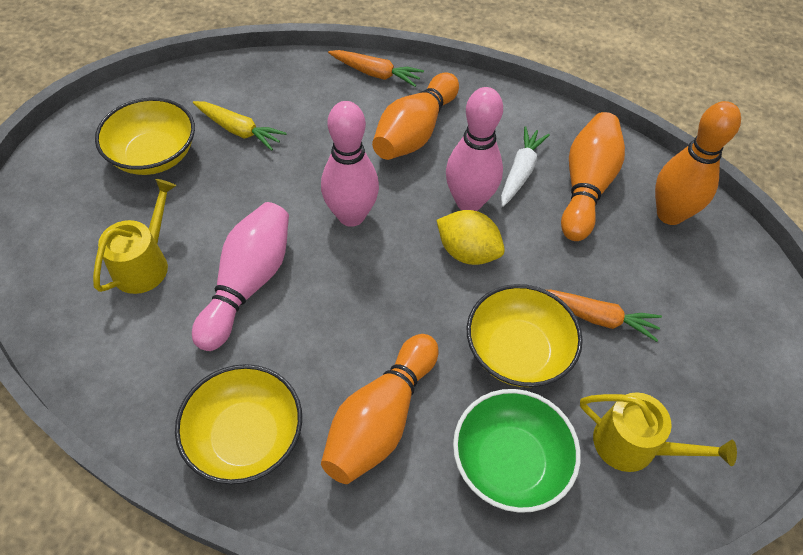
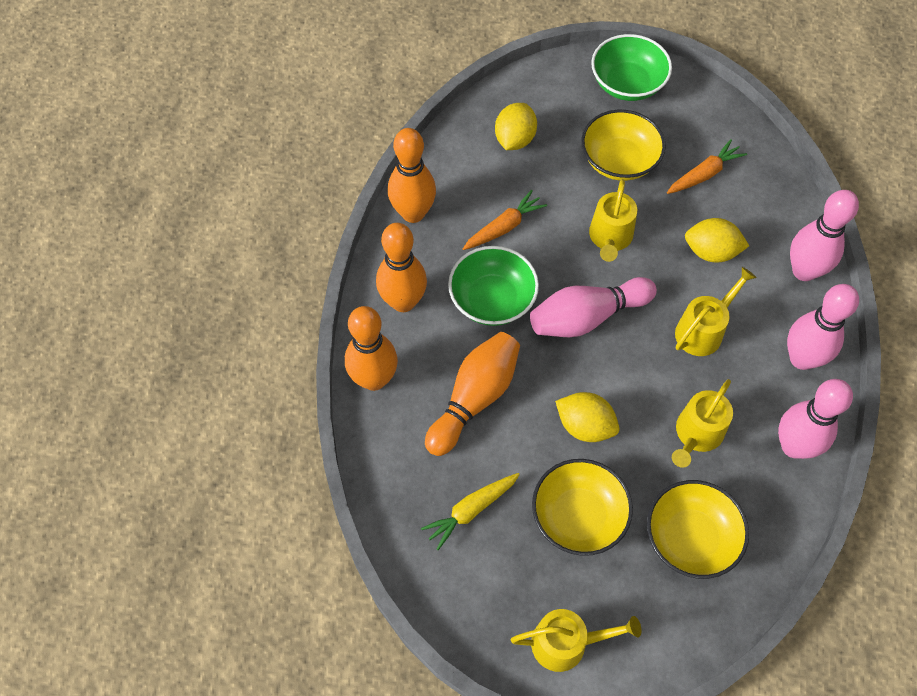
green bowl: [453,389,581,513] = 1 -> [448,246,539,326] [591,34,672,101] = 2
pink bowling pin: [192,202,289,351] [321,101,379,227] [446,87,503,211] = 3 -> [530,277,657,337] [778,379,853,459] [787,284,859,370] [790,190,859,281] = 4
white carrot: [501,126,550,207] = 1 -> none = 0
yellow lemon: [437,210,505,265] = 1 -> [495,103,537,150] [555,392,620,442] [685,218,749,263] = 3
yellow watering can: [93,179,176,294] [580,393,737,472] = 2 -> [511,609,642,672] [589,179,637,262] [672,379,733,468] [675,267,757,356] = 4

